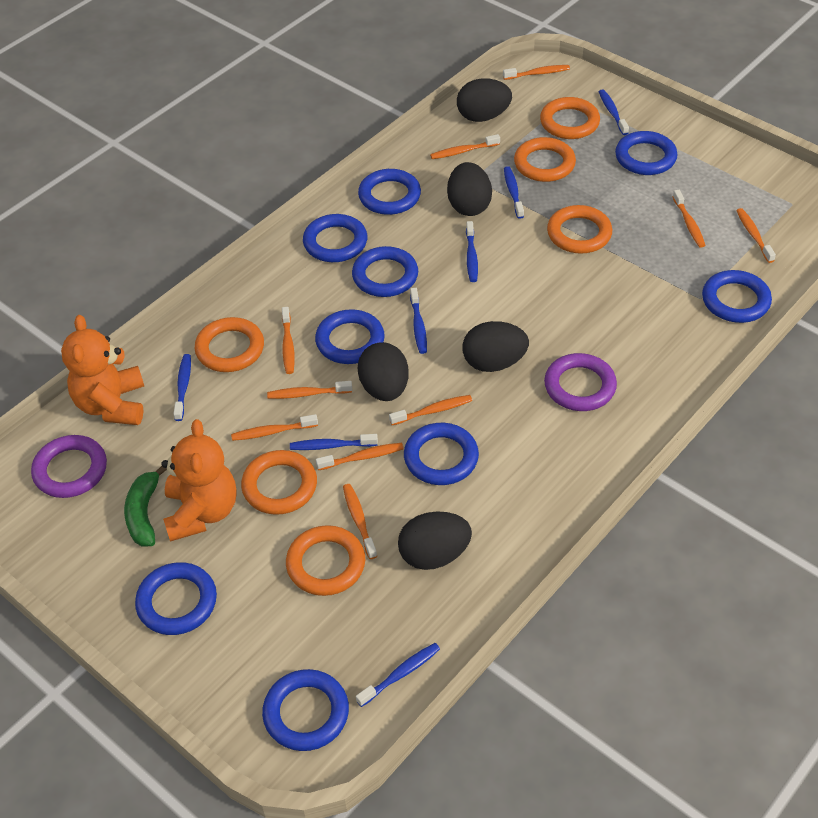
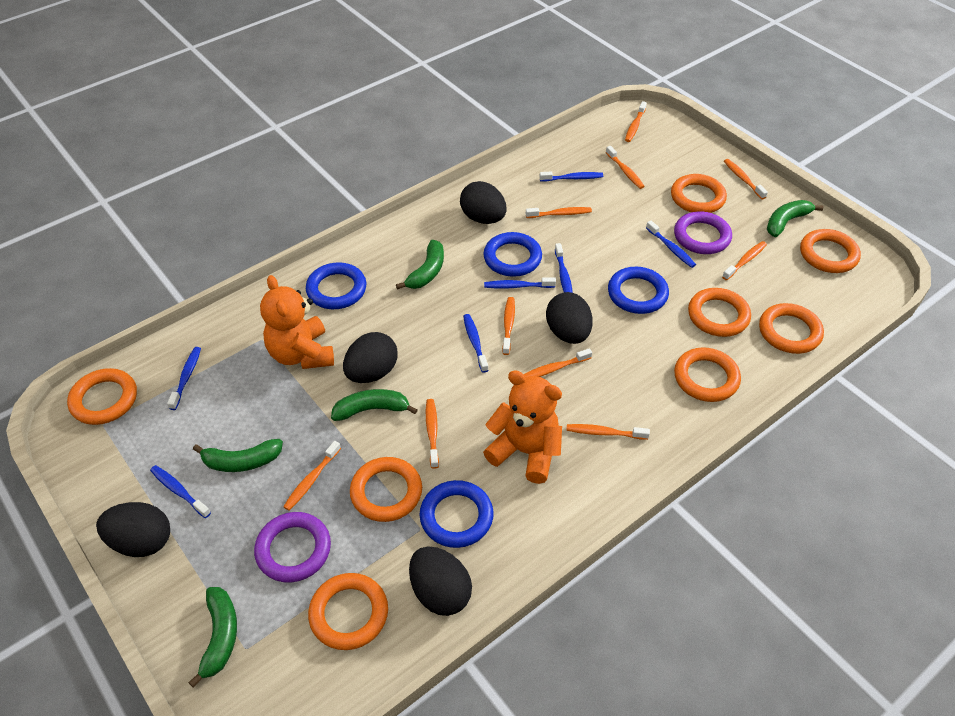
blue ring: [135,562,217,635] [262,669,349,751] [303,214,367,262] [315,309,385,364] [352,246,418,297] [358,169,421,215] [404,423,479,485] [615,131,678,175] [702,270,772,323] = 9 -> [306,262,366,309] [420,480,494,548] [484,232,542,277] [608,267,669,314] = 4
green banana: [124,466,167,547] = 1 -> [188,587,237,688] [193,439,283,472] [331,389,418,421] [396,240,444,290] [767,200,823,237] = 5
orange ring: [195,317,264,372] [241,450,317,515] [286,525,365,596] [514,137,576,182] [540,97,600,139] [547,205,612,254] = 6 -> [67,368,137,425] [308,573,388,650] [350,457,422,522] [671,174,727,213] [674,347,741,402] [688,288,751,337] [759,303,824,354] [800,229,861,273] = 8

